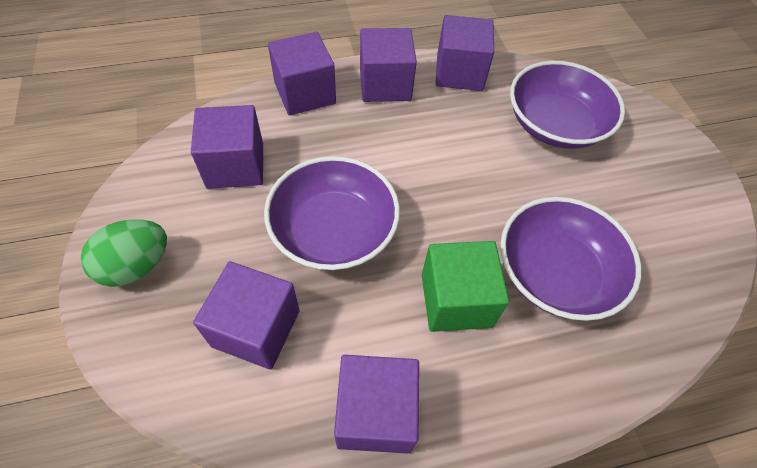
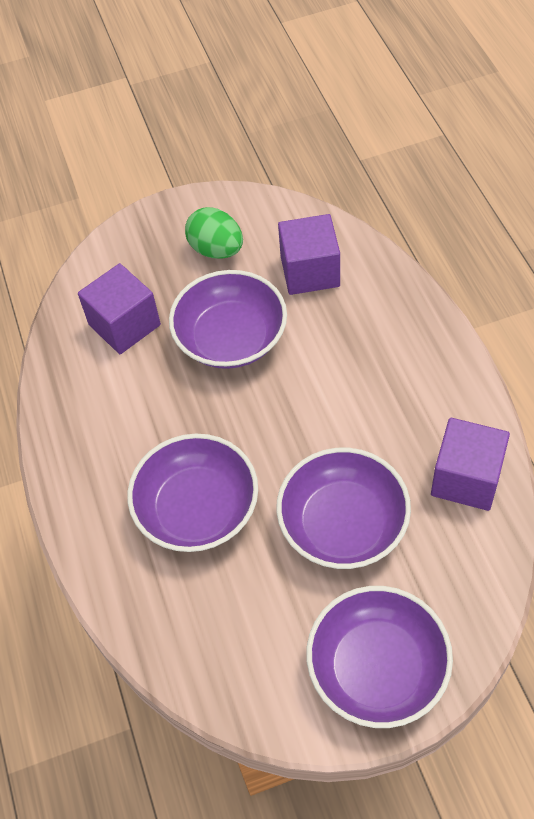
green cube: [422,241,509,332] = 1 -> none = 0
purple bowl: [264,156,400,270] [501,197,642,321] [510,61,625,149] = 3 -> [127,434,258,552] [169,270,287,369] [276,448,411,569] [306,586,453,728] = 4
purple cube: [191,105,263,189] [193,261,300,370] [268,32,336,115] [334,355,419,454] [360,28,417,102] [436,15,494,91] = 6 -> [78,263,161,354] [278,214,340,295] [431,418,510,511] = 3

